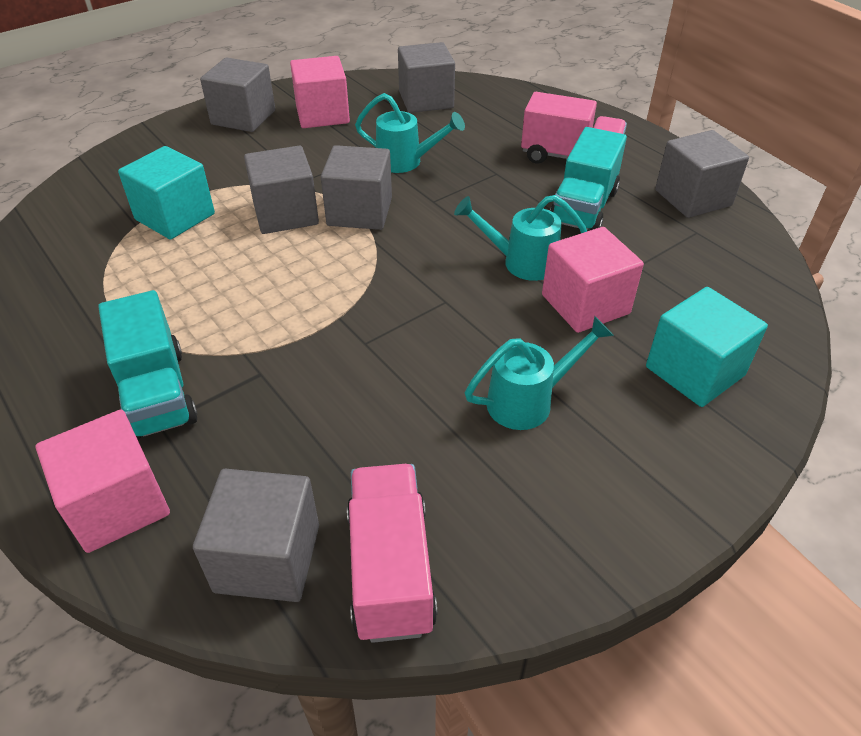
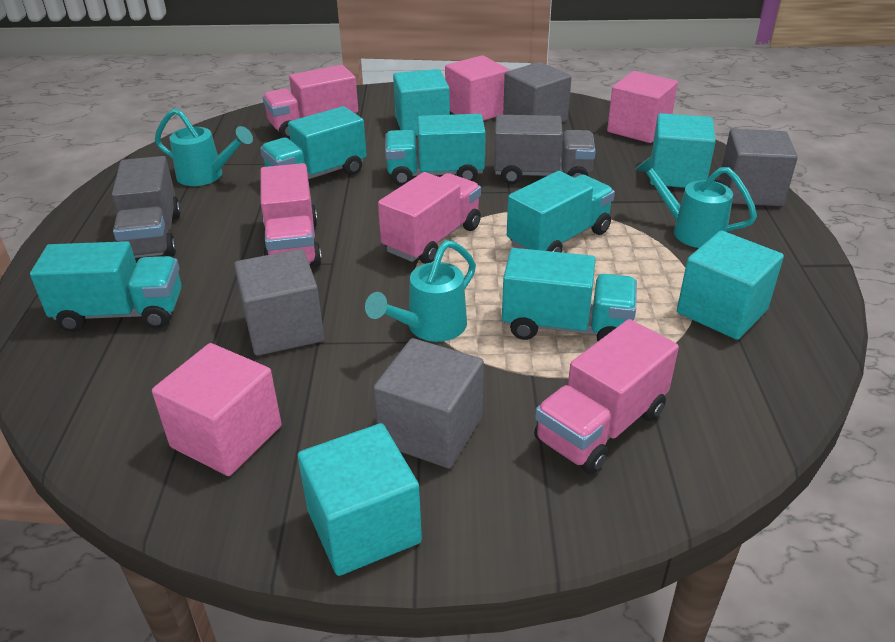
grey cube: [193,469,319,602] [200,57,275,132] [244,146,319,234] [321,145,392,230] [398,42,455,113] [655,130,749,218] = 6 -> [234,249,324,356] [373,338,484,468] [503,62,572,122] [720,129,798,206] = 4
grey truck: none = 0 -> [112,156,181,258] [494,115,595,185] = 2
pink truck: [347,464,438,643] [521,92,627,164] = 2 -> [260,163,322,267] [262,65,358,139] [378,172,481,264] [534,319,679,474] = 4
turquoise cube: [118,146,215,240] [646,287,768,407] = 2 -> [298,423,422,576] [393,69,450,136] [650,113,716,188] [677,231,784,340] = 4
turquoise truck: [98,290,197,440] [550,127,627,230] = 2 -> [30,241,182,332] [260,106,367,179] [385,114,486,186] [502,248,637,341] [507,171,615,252] = 5

